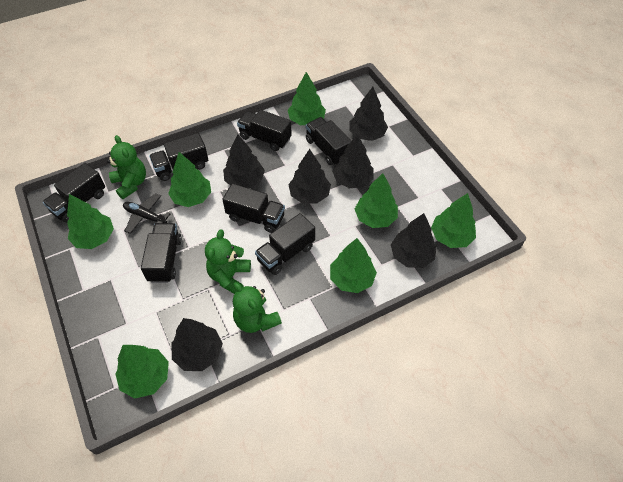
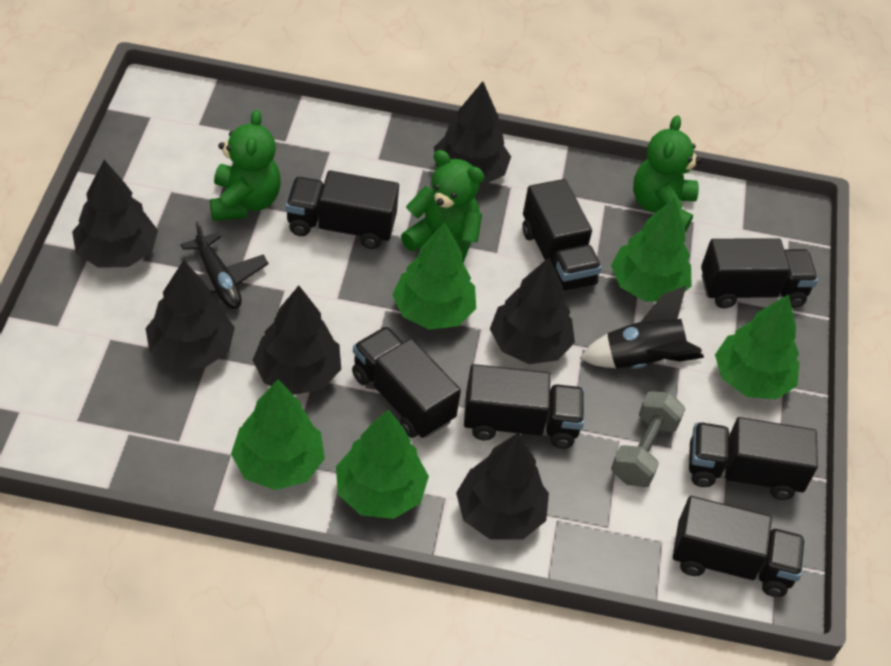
black rocket: none = 0 -> [580,286,704,369] = 1
green tree: [67,194,114,249] [115,345,169,398] [168,152,211,207] [288,72,326,125] [330,238,377,293] [355,173,398,228] [431,193,476,248] = 7 -> [231,379,325,490] [336,409,429,519] [392,223,476,329] [611,198,692,302] [715,294,800,400] = 5
grey dumbbell: none = 0 -> [611,391,686,487] = 1

